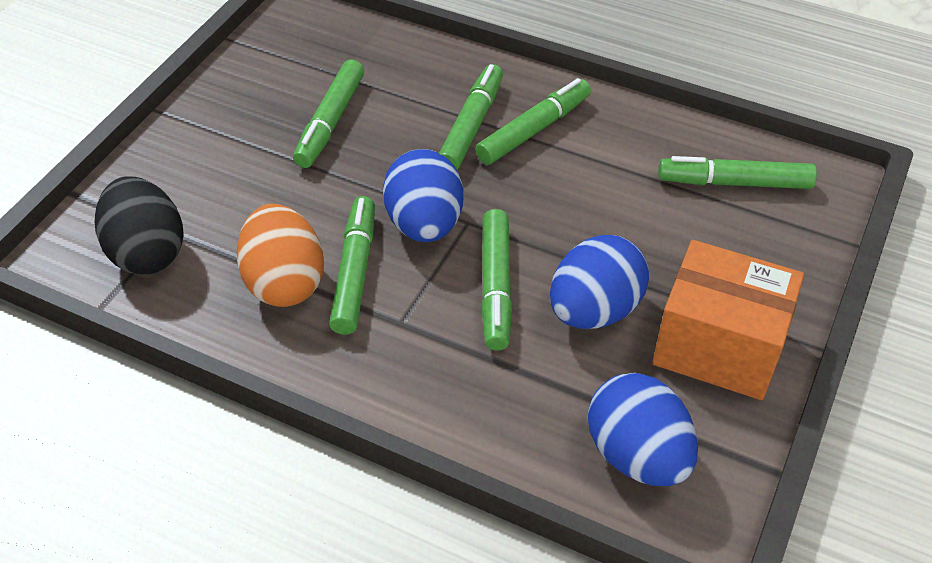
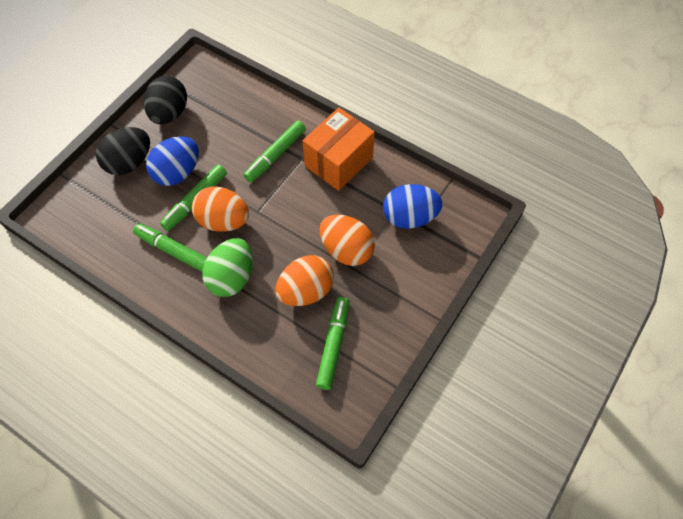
black egg: [95,176,184,275] = 1 -> [96,127,150,175] [144,76,187,124] = 2
blue egg: [383,149,464,242] [550,235,649,329] [588,373,698,486] = 3 -> [146,136,199,186] [383,184,443,229] = 2
green egg: none = 0 -> [202,238,253,297] = 1
green marker: [293,60,364,168] [329,196,375,335] [439,64,503,170] [475,78,591,165] [481,209,512,351] [658,156,817,189] = 6 -> [133,224,207,272] [160,164,227,231] [244,121,306,182] [316,297,349,390] = 4
orange egg: [237,204,324,307] = 1 -> [192,187,249,232] [276,255,334,306] [319,215,375,266] = 3

